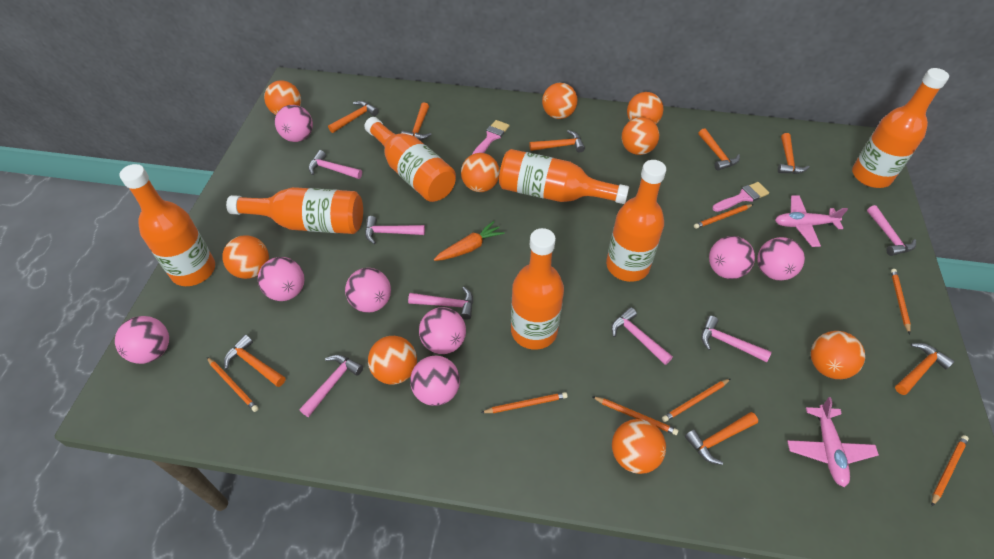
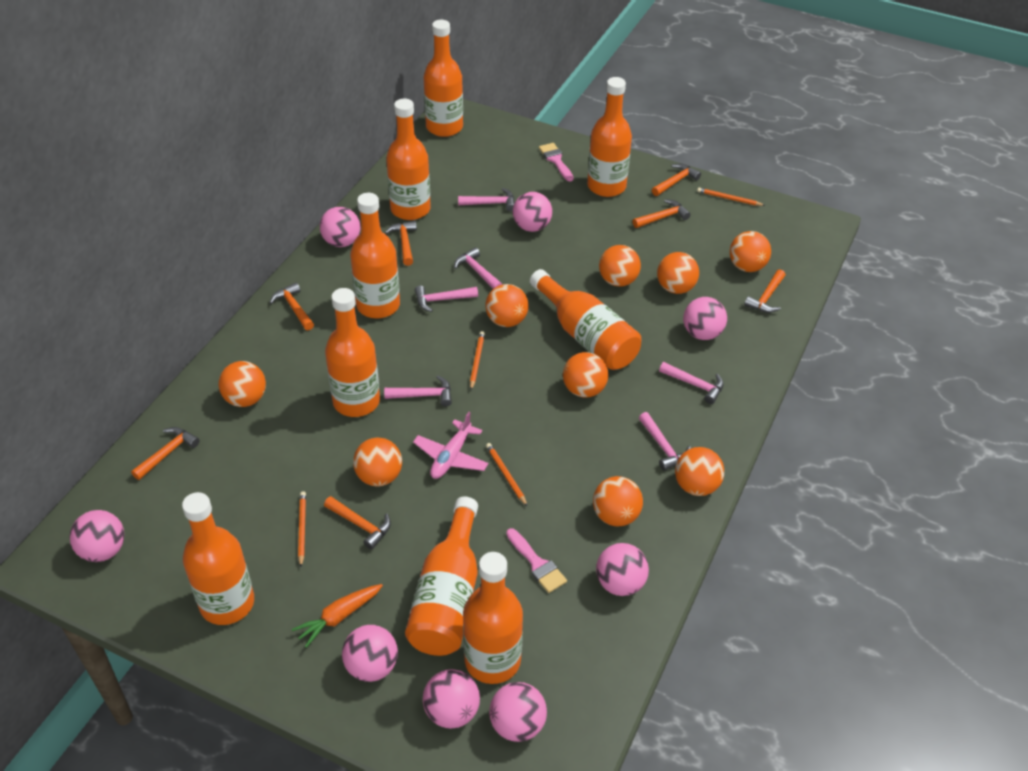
orange bottle: [120,164,215,286] [226,187,363,234] [364,117,456,202] [499,149,629,204] [511,228,564,350] [606,160,666,282] [852,68,949,188] = 7 -> [182,492,254,625] [325,288,380,417] [350,193,400,318] [386,99,431,220] [405,497,478,656] [424,20,463,137] [463,552,523,684] [530,269,641,370] [587,77,632,197] = 9
orange hammer: [224,335,286,387] [328,101,379,133] [401,102,432,140] [529,130,585,153] [685,412,758,465] [698,128,740,171] [778,133,809,174] [895,343,955,395] = 8 -> [131,427,200,480] [270,282,314,330] [324,496,391,550] [385,221,417,266] [633,199,691,228] [652,164,701,196] [744,269,785,313] = 7
orange pencil: [207,357,259,412] [481,392,568,413] [592,396,678,435] [662,379,730,422] [694,204,754,229] [891,269,911,334] [932,435,969,506] = 7 -> [298,492,306,567] [470,331,485,390] [486,443,528,507] [697,187,765,206] = 4
pink hammer: [299,355,363,417] [308,150,362,179] [365,216,425,244] [408,287,473,320] [611,307,673,365] [701,316,771,362] [867,205,916,256] = 7 -> [384,376,452,406] [415,286,478,312] [454,247,502,289] [458,188,515,211] [639,412,691,471] [659,362,724,404] = 6
pink plane: [775,195,848,247] [787,397,879,487] = 2 -> [413,412,489,479] = 1

